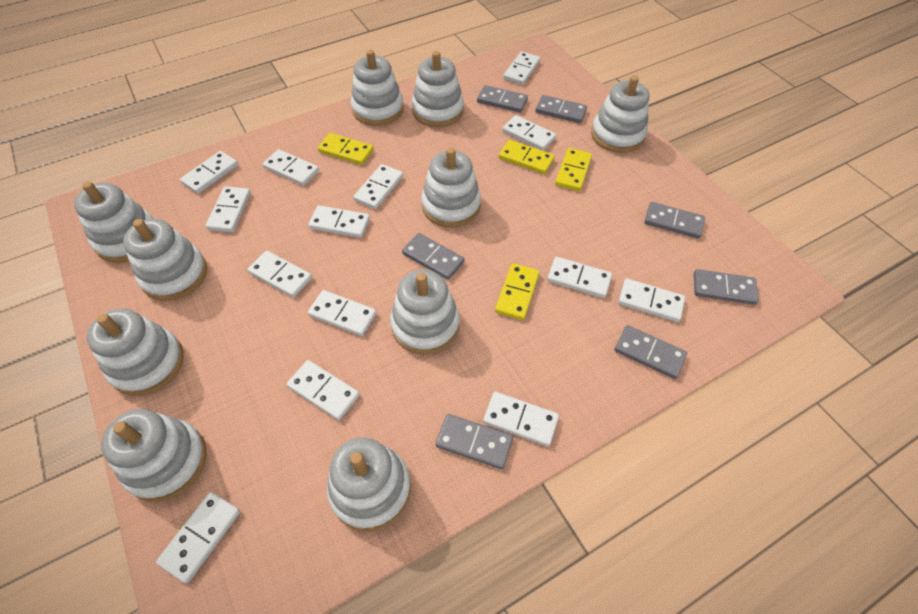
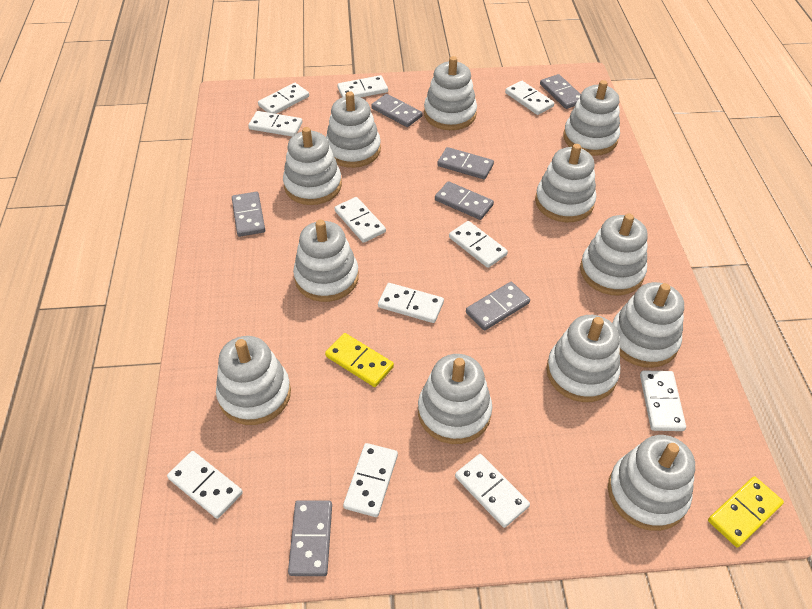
white domino: [156,492,240,584] [180,151,238,194] [205,186,251,232] [248,251,312,297] [263,149,319,186] [287,360,360,420] [308,205,370,238] [308,290,376,336] [353,164,403,209] [483,392,559,446] [503,52,540,85] [503,115,556,151] [547,257,612,298] [618,278,685,322] = 14 -> [167,451,243,519] [248,111,303,137] [258,83,309,114] [335,197,386,243] [337,75,388,98] [343,443,398,517] [378,283,444,323] [449,221,508,268] [455,454,530,528] [505,81,554,115] [640,370,686,431] = 11
white stacking toy: [74,181,153,263] [87,308,184,396] [101,409,207,502] [123,219,207,301] [327,437,411,531] [351,50,404,126] [390,270,460,354] [412,51,464,127] [421,148,481,228] [591,76,649,153] = 10 -> [216,336,291,425] [283,127,342,205] [293,220,359,302] [326,91,381,168] [418,354,492,444] [424,56,477,130] [535,144,596,222] [546,315,620,402] [563,80,620,156] [580,214,648,295] [608,435,695,531] [612,282,684,368] = 12
yellow domino: [318,133,373,165] [495,263,540,320] [499,140,555,174] [555,148,592,191] = 4 -> [325,333,394,387] [708,476,784,547] = 2

